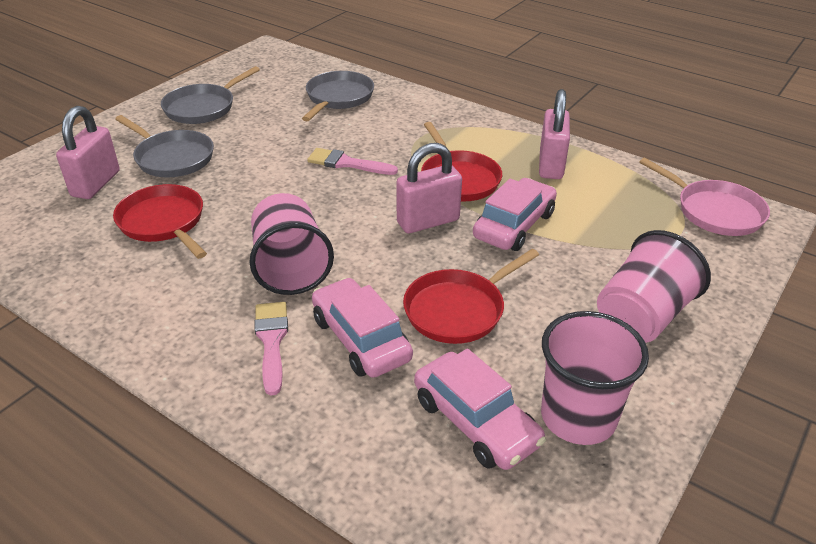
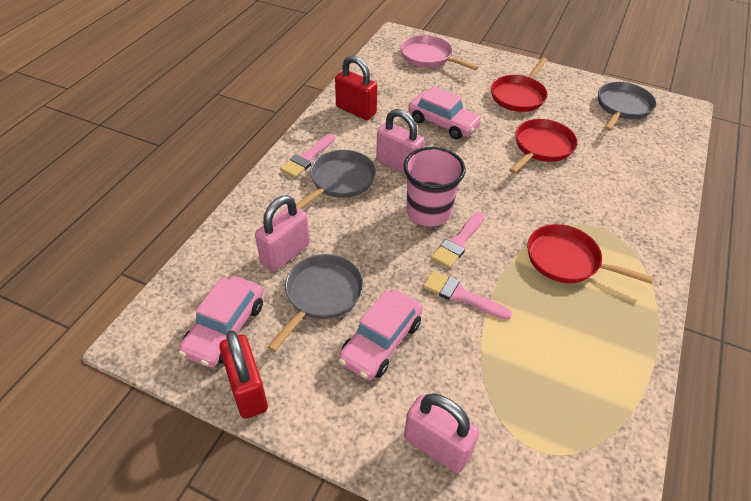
pink brush: [254,302,288,396] [307,148,398,175] = 2 -> [280,134,335,178] [423,271,512,320] [431,212,485,268] = 3
pink cup: [249,193,334,295] [541,311,649,445] [597,230,711,343] = 3 -> [403,147,466,226] = 1
red padlock: none = 0 -> [219,330,268,419] [335,55,377,120] = 2

